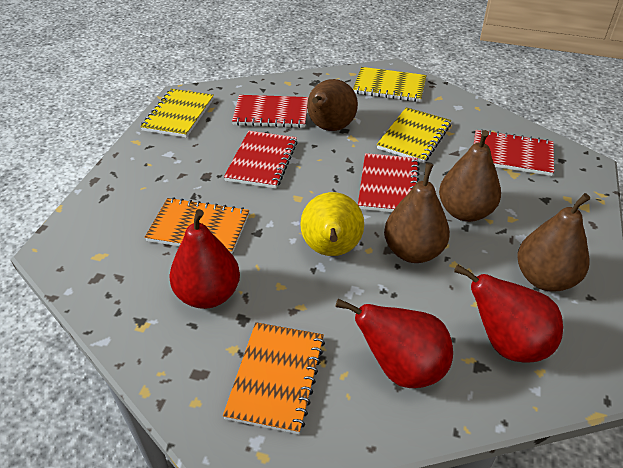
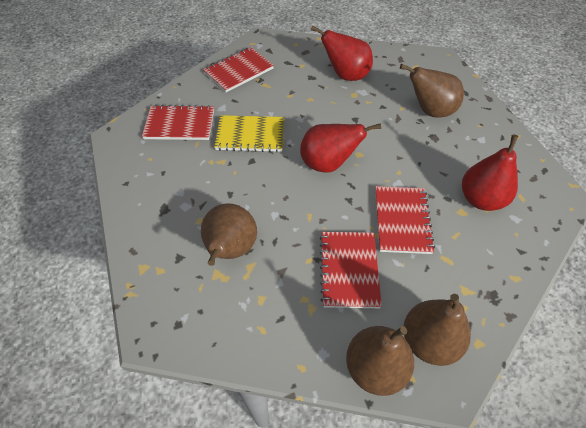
orange notebook: [145,197,249,254] [223,322,325,434] = 2 -> none = 0
yellow notebook: [140,89,214,138] [353,67,427,102] [377,107,451,163] = 3 -> [214,115,285,152] = 1
yellow pear: [300,192,364,256] = 1 -> none = 0

